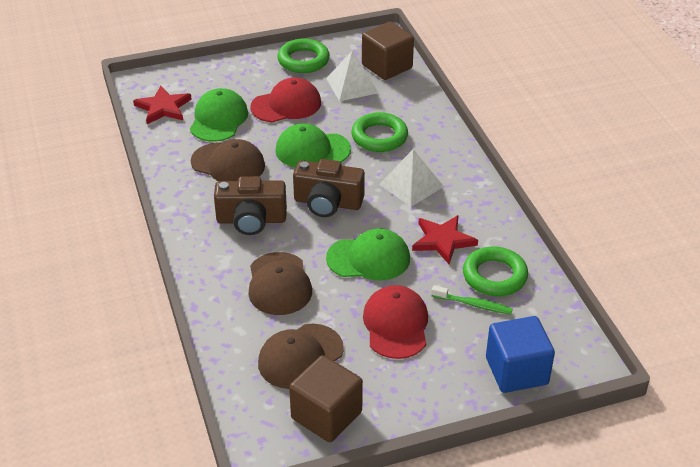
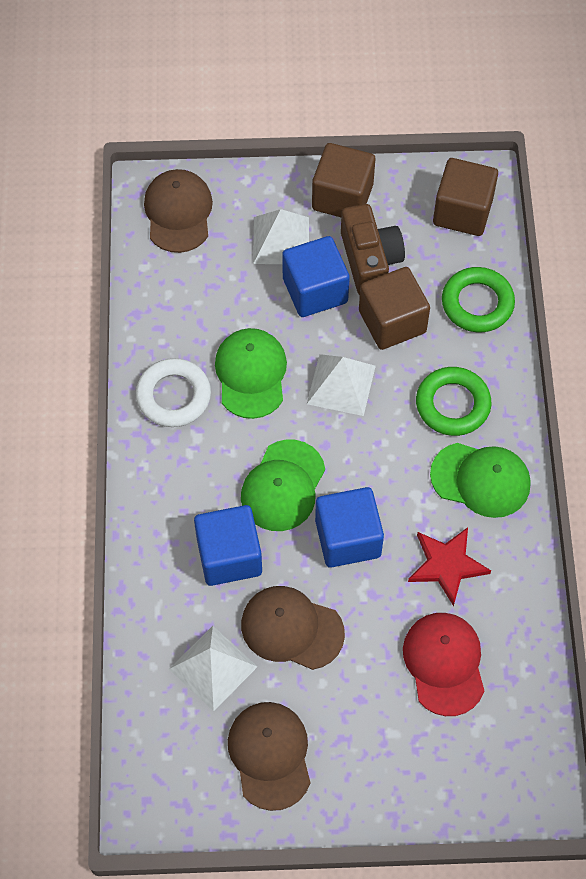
blue cube: [486,316,555,393] = 1 -> [194,505,262,586] [282,236,350,317] [315,487,384,568] = 3
brown camera: [214,176,287,235] [293,159,365,217] = 2 -> [341,204,405,295] = 1
brown cube: [289,355,363,442] [362,22,414,80] = 2 -> [312,143,375,217] [359,267,430,350] [433,158,498,236] = 3
green ring: [277,38,330,73] [351,112,408,152] [463,246,528,296] = 3 -> [416,367,492,436] [442,267,515,333] = 2
green toothbrush: [431,285,513,314] = 1 -> none = 0
red cap: [250,78,321,122] [363,285,428,359] = 2 -> [403,613,484,716] = 1
red star: [133,86,192,124] [412,215,478,264] = 2 -> [408,527,491,606] = 1
white pyramid: [326,51,379,101] [379,149,444,207] = 2 -> [169,626,258,711] [253,209,309,264] [307,354,376,416] = 3
white ring: none = 0 -> [136,358,211,427] = 1

